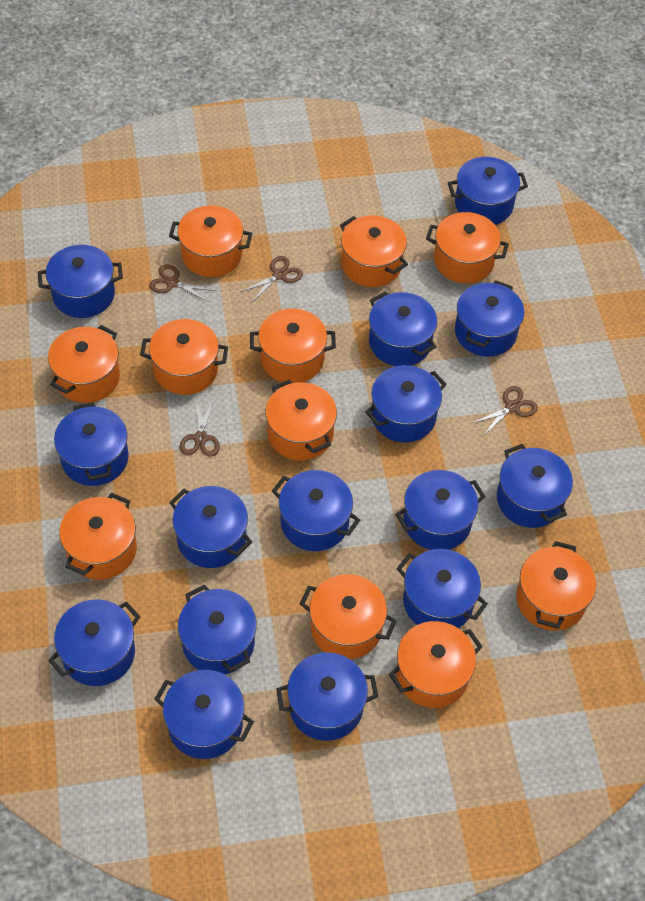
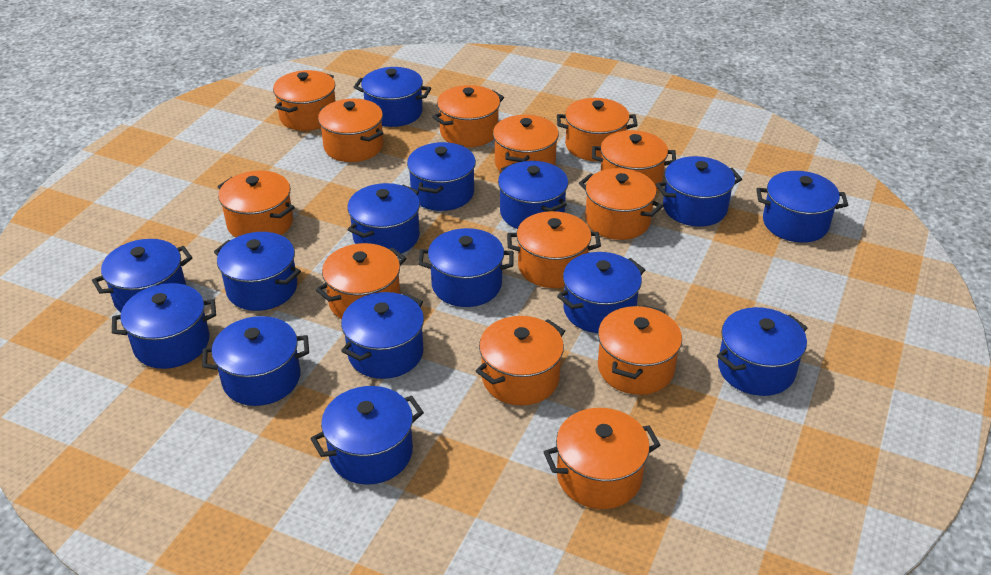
brown scissors: [149,264,217,303] [180,399,220,457] [241,256,303,302] [471,386,538,436] = 4 -> none = 0
orange pot: [48,325,120,403] [59,493,137,580] [140,319,228,395] [169,205,252,277] [250,309,336,383] [265,379,337,460] [300,574,397,659] [340,215,408,287] [389,621,483,708] [426,212,509,284] [516,541,596,630] = 11 -> [217,171,295,238] [273,70,336,131] [316,243,406,319] [318,99,384,162] [432,85,504,147] [476,316,565,405] [493,115,559,172] [507,211,601,288] [544,408,660,509] [557,98,638,161] [579,168,663,240] [592,130,676,191] [598,305,682,395] = 13

